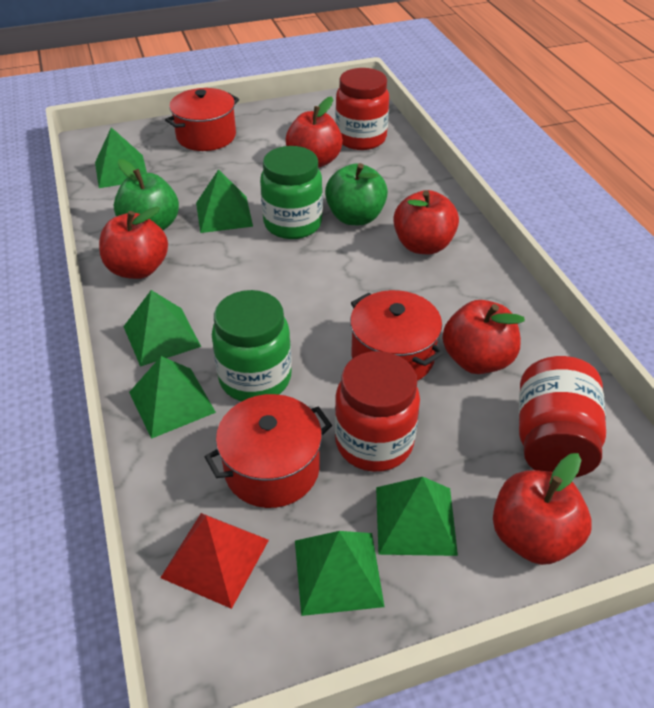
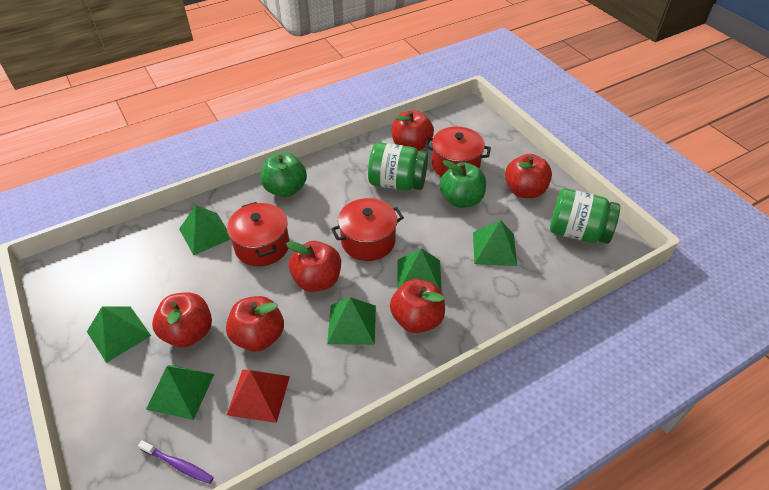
purple toothbrush: none = 0 -> [138,440,214,484] = 1
red apple: [99,206,168,279] [286,96,343,168] [393,190,459,254] [443,300,525,374] [493,453,592,565] = 5 -> [152,292,212,348] [226,296,284,352] [286,241,341,292] [390,279,445,333] [392,110,434,151] [505,154,552,198] = 6
red jar: [335,68,389,150] [335,351,420,472] [519,356,606,477] = 3 -> none = 0

